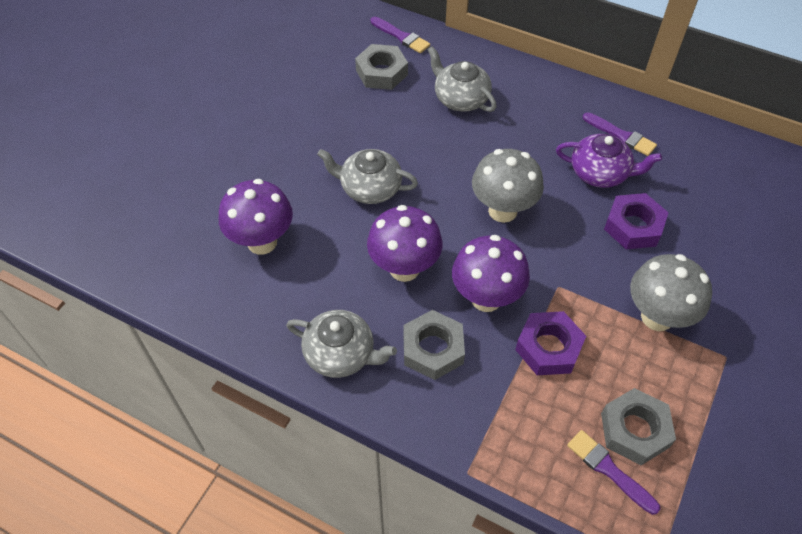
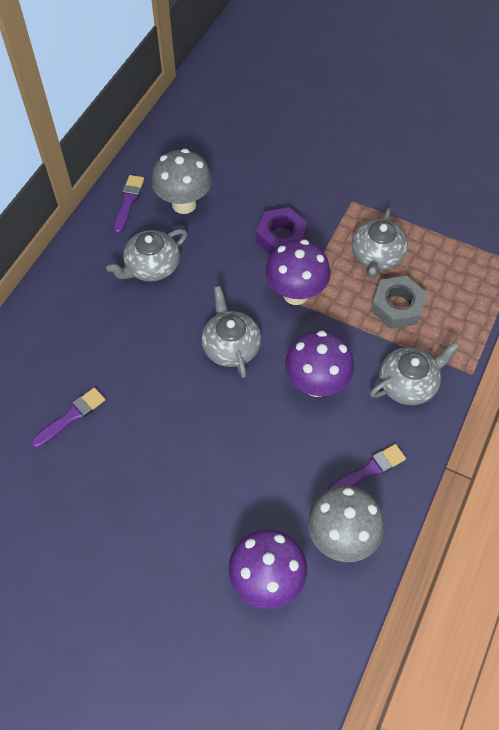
grey nut: [355,44,408,90] [403,310,465,380] [601,388,676,465] = 3 -> [371,276,427,329] = 1
grey teapot: [286,310,397,378] [317,149,418,204] [427,46,497,112] = 3 -> [106,229,187,281] [201,286,261,378] [352,208,408,278] [370,342,460,405] = 4
purple nut: [515,311,586,375] [604,193,669,249] = 2 -> [256,207,308,254] = 1
purple teapot: [556,134,662,188] = 1 -> none = 0

